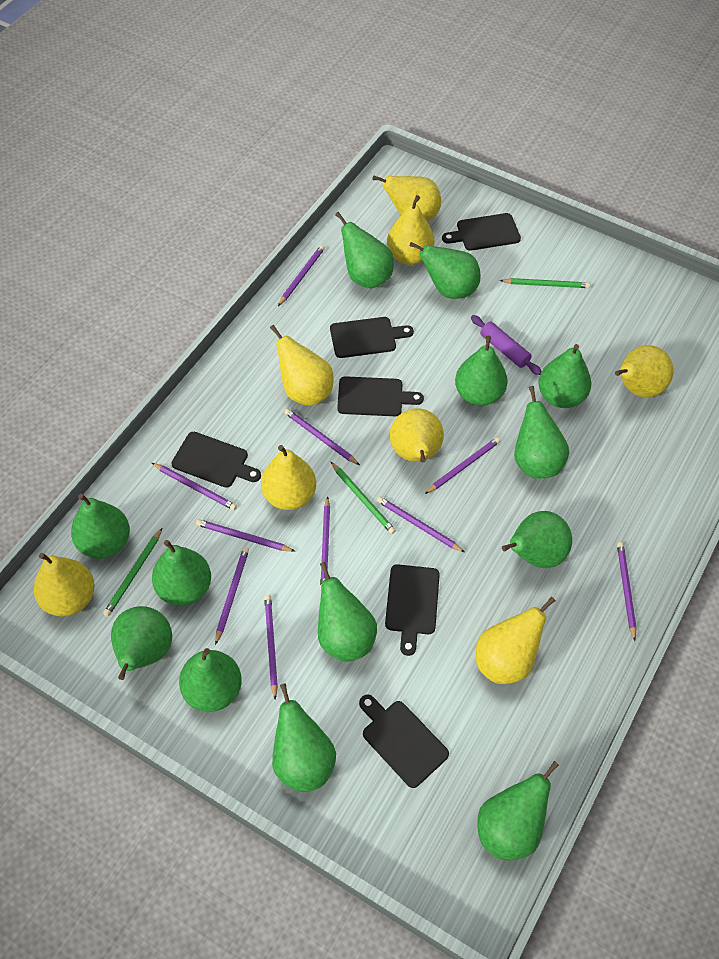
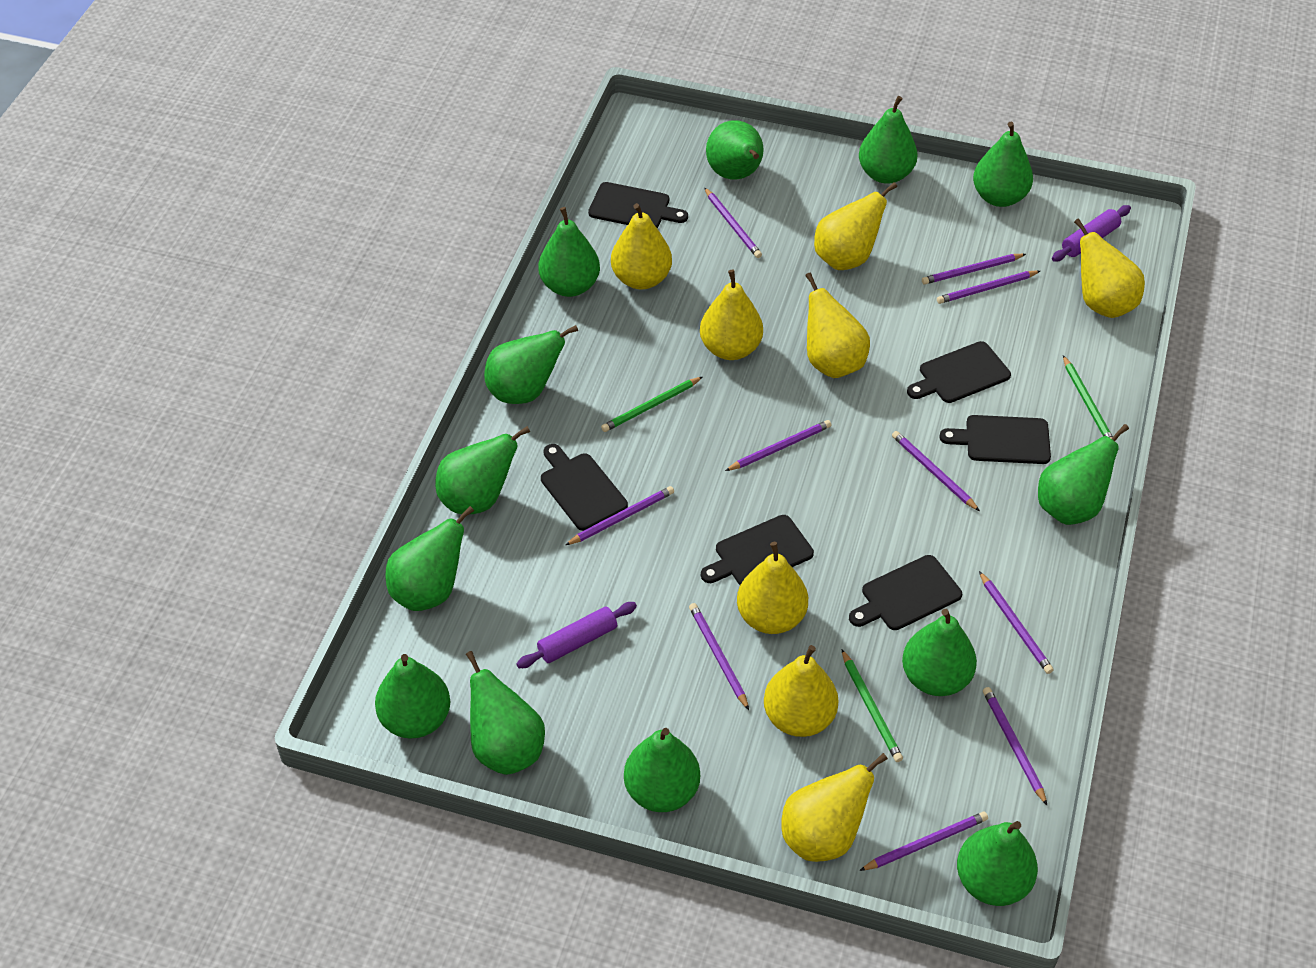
purple rolling pin: [471,315,542,375] = 1 -> [516,602,637,668] [1052,205,1131,262] = 2

